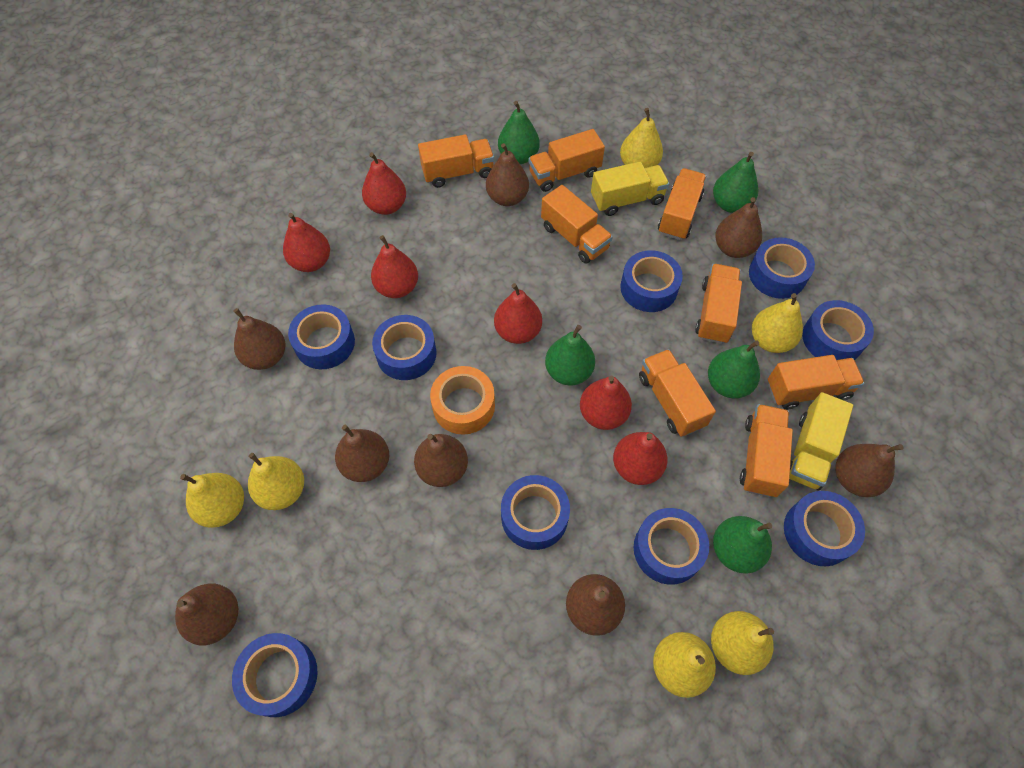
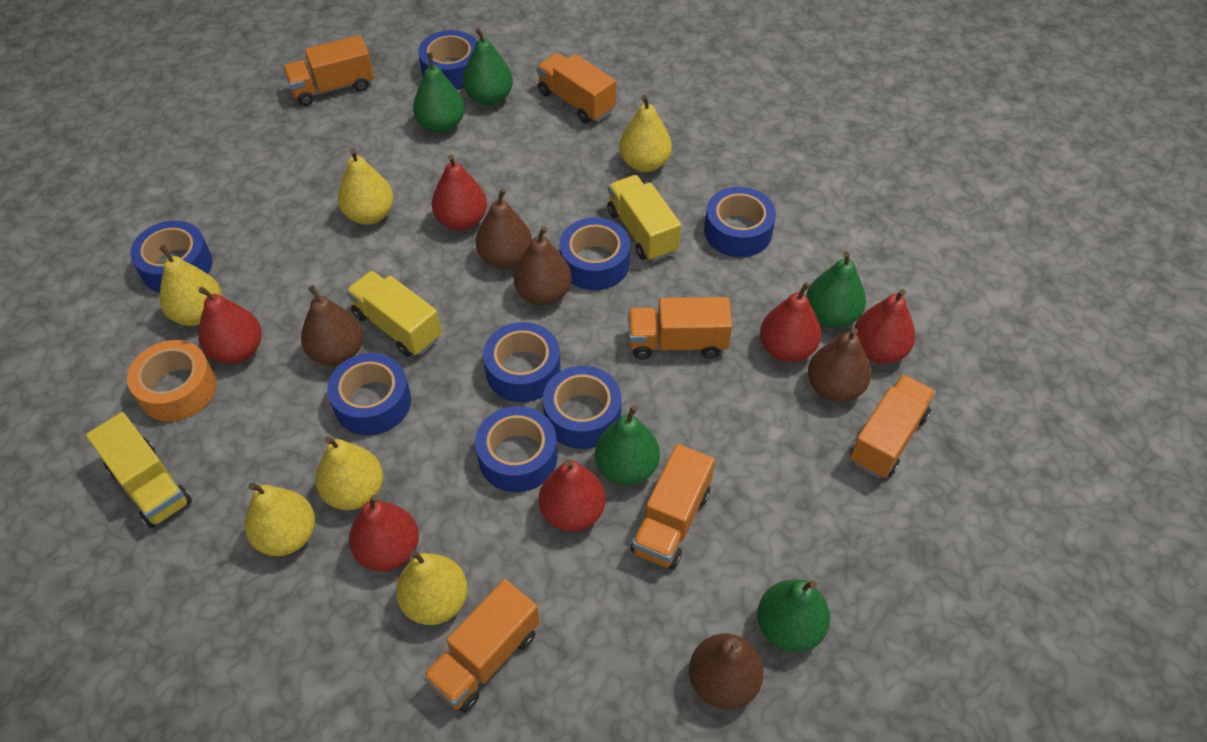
blue tape: [232,633,318,717] [288,304,355,369] [372,315,436,380] [501,475,570,550] [620,250,683,312] [634,508,709,585] [749,237,815,299] [784,491,865,566] [802,300,874,360] = 9 -> [130,221,212,293] [327,353,411,435] [418,30,477,90] [475,406,558,492] [483,322,561,402] [543,366,622,449] [559,217,630,290] [704,187,776,257] = 8
brown pear: [175,583,238,645] [233,308,285,370] [335,425,389,482] [414,434,468,487] [486,143,529,206] [566,574,625,636] [715,197,762,258] [835,444,903,497] = 8 -> [301,285,363,366] [476,188,532,269] [514,226,572,305] [689,633,764,709] [808,328,871,402] = 5
orange truck: [418,134,494,188] [528,129,605,192] [541,185,613,264] [639,349,716,437] [658,168,706,240] [695,264,742,344] [740,404,793,497] [768,355,865,410] = 8 -> [283,35,374,106] [422,579,540,713] [536,53,616,123] [628,297,732,360] [631,444,715,569] [850,374,936,478] = 6
yellow truck: [591,162,669,216] [789,392,853,490] = 2 -> [86,412,192,528] [346,271,442,357] [607,175,681,262] = 3

